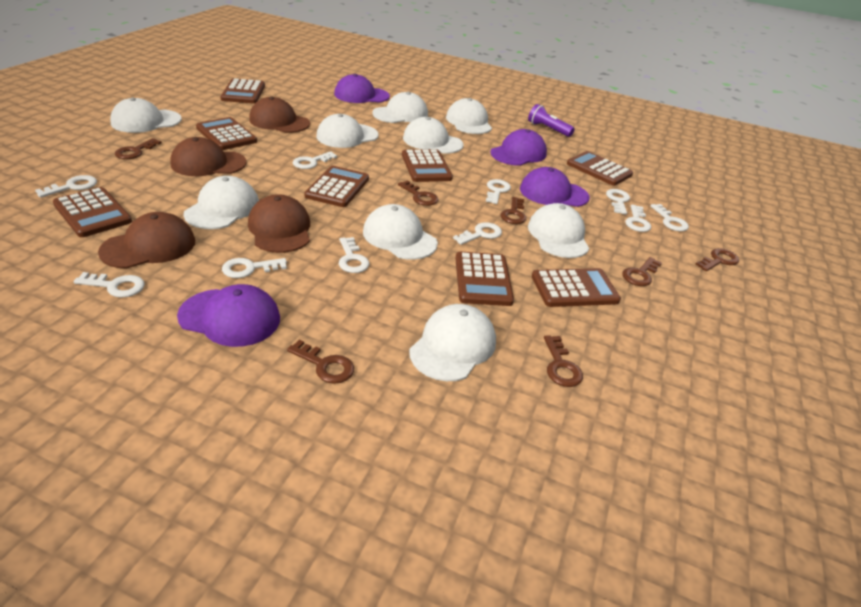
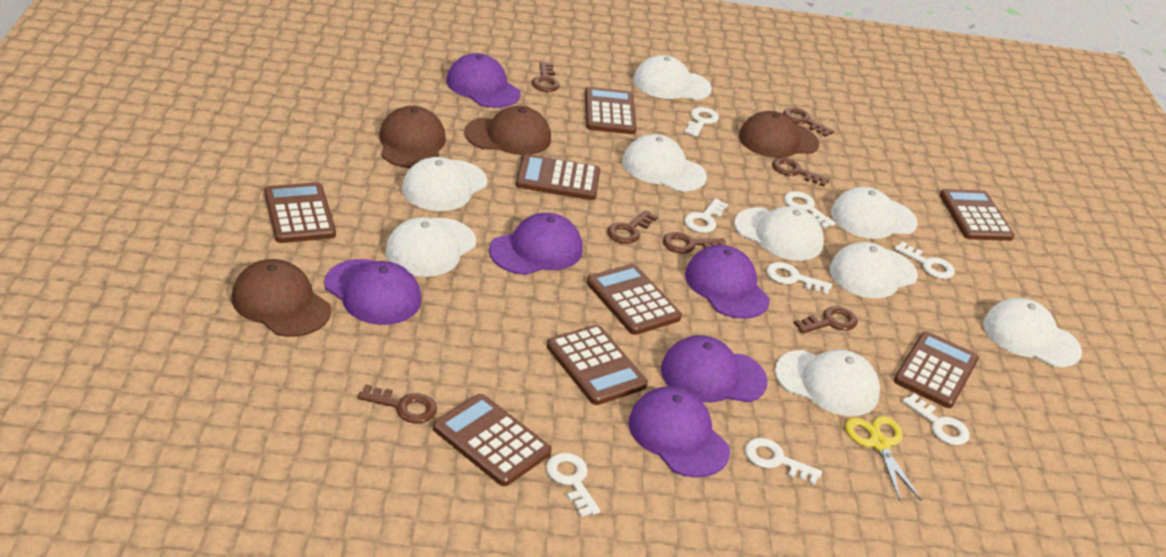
purple cap: [177,284,280,347] [334,74,390,103] [490,129,547,166] [520,167,590,207] = 4 -> [324,259,422,325] [446,53,521,108] [489,213,583,275] [629,386,730,478] [661,335,768,402] [685,245,770,319] = 6
purple flashlight: [528,104,575,137] = 1 -> none = 0
white key: [35,175,97,198] [73,272,145,298] [222,258,287,278] [292,151,337,169] [339,237,369,273] [453,222,502,245] [486,179,511,204] [606,189,630,214] [625,205,651,232] [651,204,689,231] = 10 -> [546,453,600,517] [685,107,719,137] [685,199,728,233] [745,438,822,485] [767,262,832,295] [784,191,835,228] [894,242,955,279] [902,393,970,445] = 8
yellow scissors: none = 0 -> [846,416,921,501] = 1

